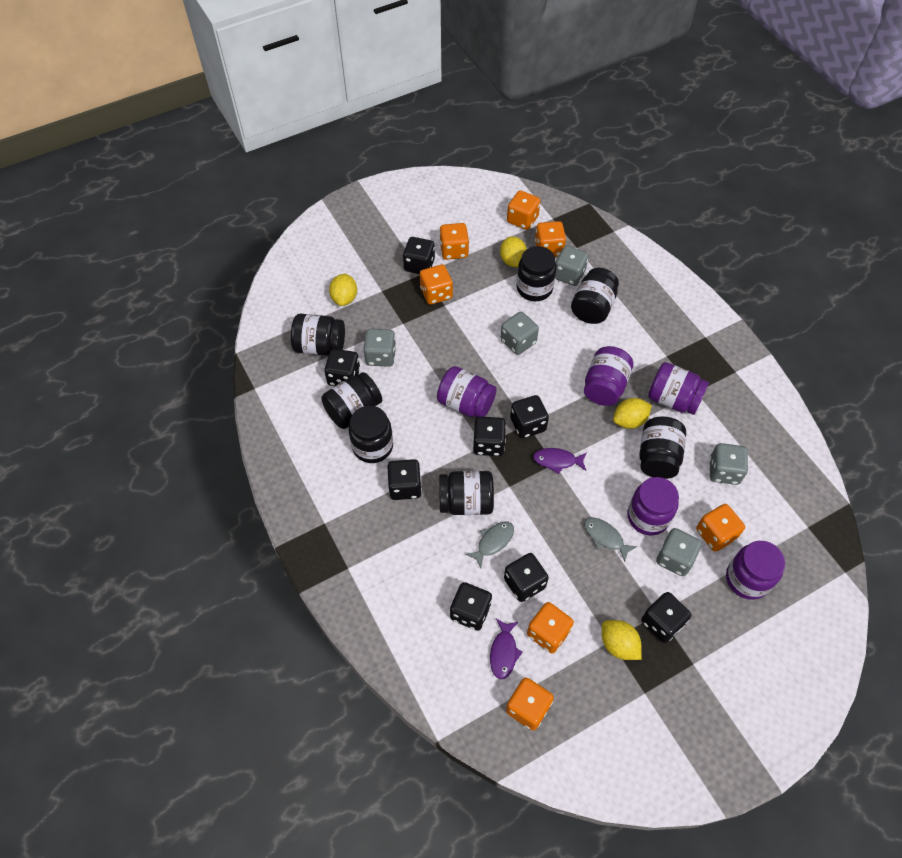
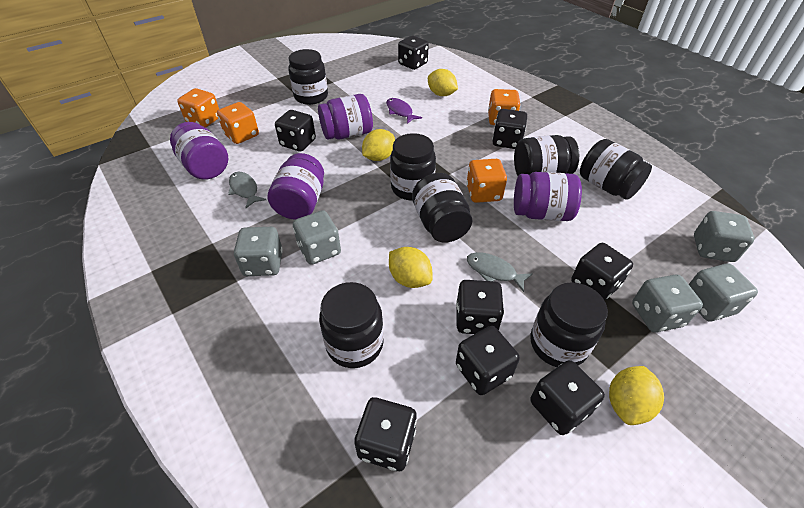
orange dice: [420,264,453,305] [439,223,469,260] [506,678,554,731] [507,190,541,230] [527,602,574,653] [535,221,566,257] [696,504,745,552] = 7 -> [177,88,219,128] [217,102,259,144] [466,159,507,203] [488,89,520,125] = 4
purple fish: [490,619,523,679] [533,448,586,474] = 2 -> [386,98,422,124] = 1
purple jar: [437,366,497,417] [584,346,633,406] [627,477,679,535] [648,362,709,415] [726,541,785,600] = 5 -> [170,122,228,180] [268,153,324,220] [318,94,373,140] [514,172,582,221] = 4

